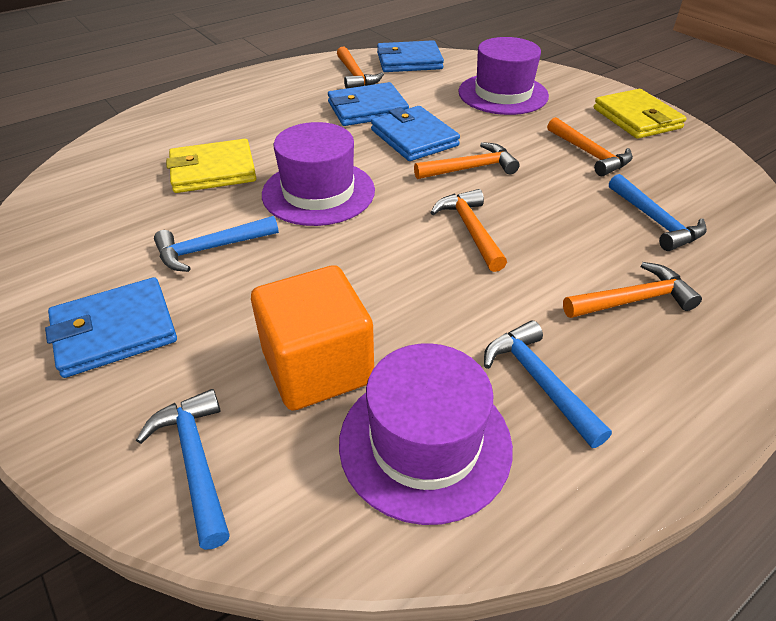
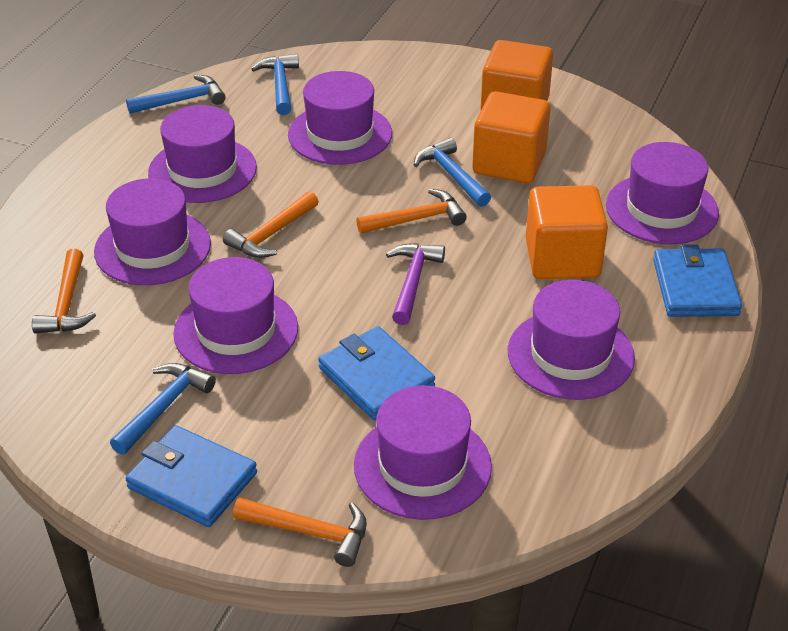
blue wallet: [45,277,177,378] [328,82,409,126] [371,106,460,161] [377,40,444,72] = 4 -> [125,425,257,527] [318,326,435,420] [653,245,742,317] = 3
orange cube: [251,265,374,411] = 1 -> [472,91,551,184] [480,40,553,112] [526,185,608,279] = 3
orange hammer: [337,47,384,89] [414,142,520,179] [430,189,507,272] [547,117,633,176] [563,262,702,318] = 5 -> [32,249,96,334] [223,191,319,258] [233,498,367,567] [356,189,467,234] = 4
purple hammer: none = 0 -> [386,243,445,325] = 1
purple hat: [262,122,375,226] [339,343,513,525] [458,37,549,115] = 3 -> [94,178,211,285] [148,105,257,203] [173,257,298,374] [288,71,392,165] [354,385,492,520] [508,280,635,400] [606,142,719,244] = 7
yellow wallet: [166,139,256,193] [594,89,687,139] = 2 -> none = 0

